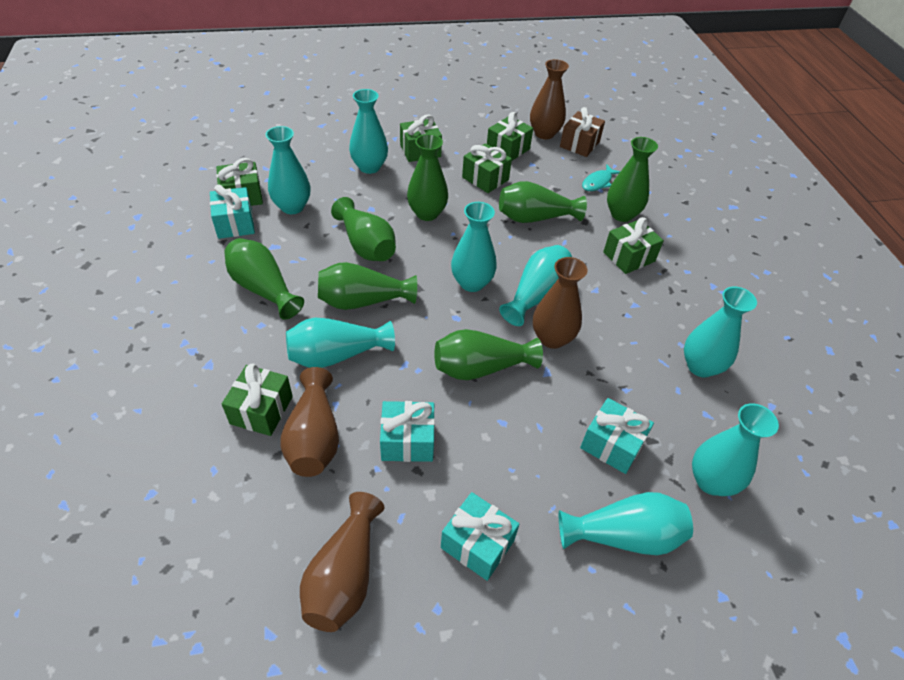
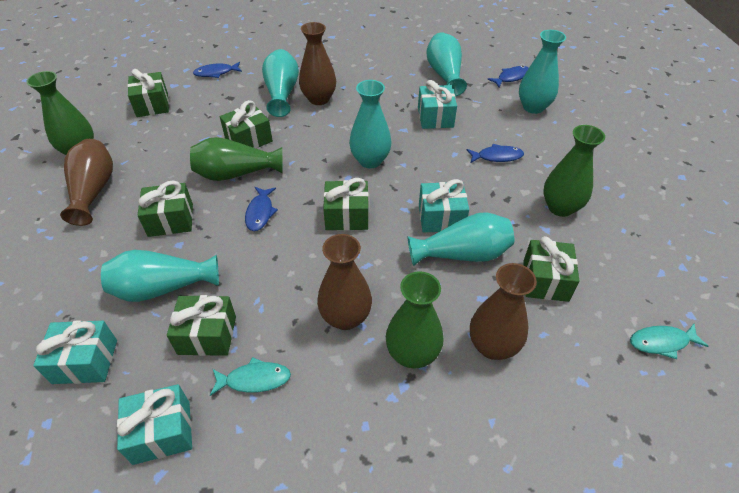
blue fish: none = 0 -> [193,62,242,78] [245,187,278,231] [467,144,524,163] [487,66,529,87] = 4
brown gift: [560,107,605,157] = 1 -> none = 0
green vase: [224,238,304,320] [318,262,417,310] [331,197,396,261] [407,134,448,221] [434,329,543,380] [499,181,587,223] [607,137,658,222] = 7 -> [27,71,94,155] [190,137,283,181] [386,271,444,369] [543,125,605,217] = 4
turquoise fish: [582,164,620,191] = 1 -> [210,357,291,396] [630,324,708,359] = 2
turquoise vase: [266,126,310,214] [286,318,395,368] [349,89,388,174] [451,202,497,292] [499,245,572,326] [559,492,693,555] [684,287,757,377] [692,403,779,496] = 8 -> [101,250,219,302] [262,49,299,117] [349,80,391,168] [408,212,514,266] [426,33,467,96] [519,30,566,114] = 6

